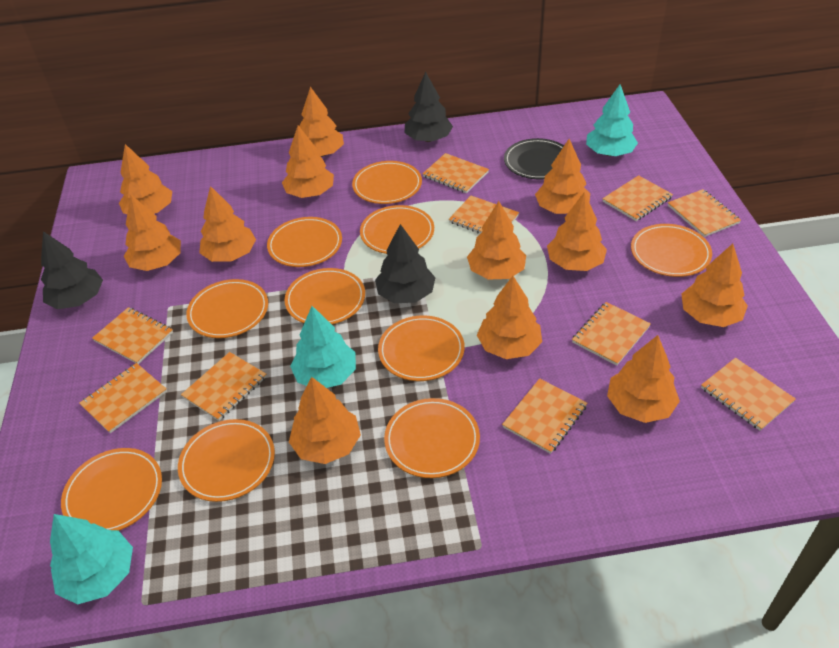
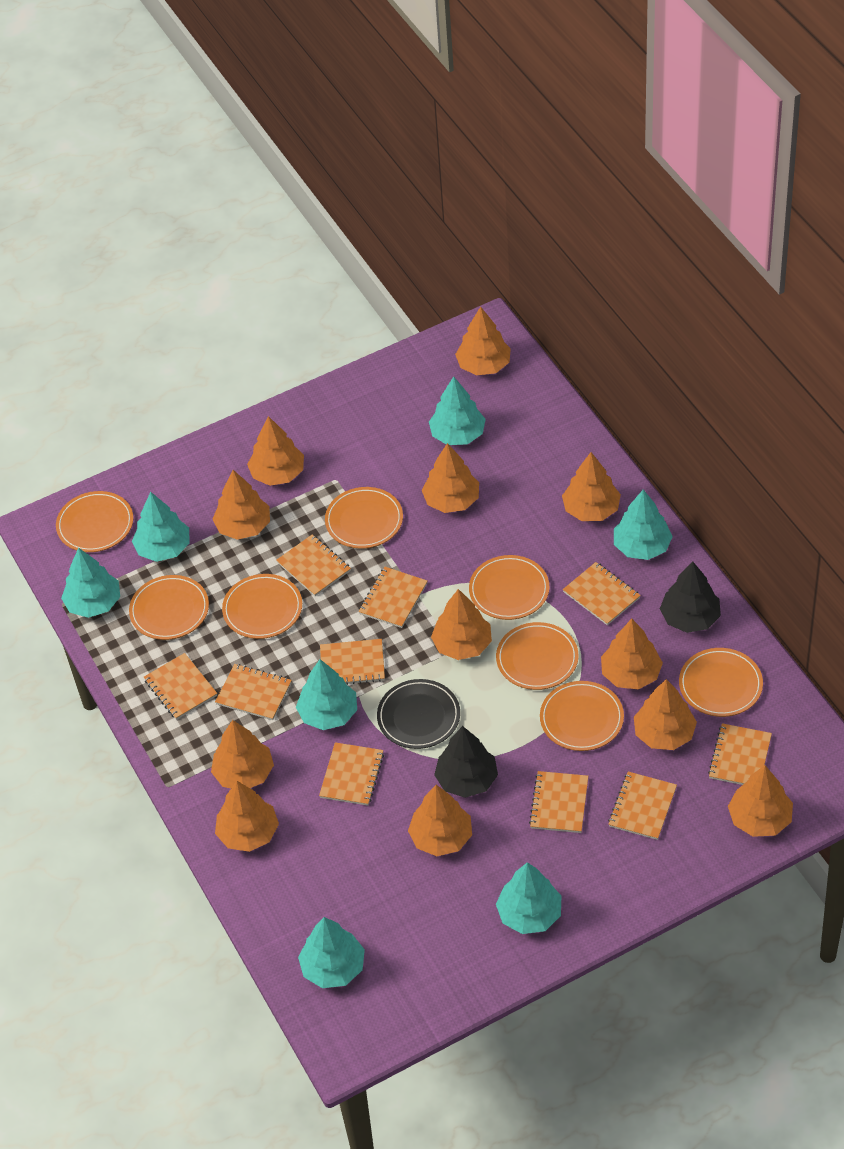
black tree: [41,231,103,309] [375,224,436,303] [404,72,453,142] = 3 -> [434,726,498,798] [660,562,721,633] = 2
orange plate: [61,448,162,531] [178,419,275,502] [186,279,268,338] [267,217,342,267] [285,268,365,325] [352,161,422,204] [360,205,434,254] [378,315,465,381] [384,398,480,478] [631,224,712,277] = 10 -> [56,491,133,552] [129,575,209,640] [222,574,302,639] [325,487,403,548] [469,555,549,620] [496,622,578,690] [540,681,624,751] [679,648,763,717] = 8
turquoise tree: [50,514,133,605] [290,306,356,388] [586,85,638,156] = 3 -> [61,547,120,618] [132,492,190,562] [296,659,357,730] [298,917,365,988] [429,376,486,445] [496,862,561,934] [614,489,673,560] = 7

